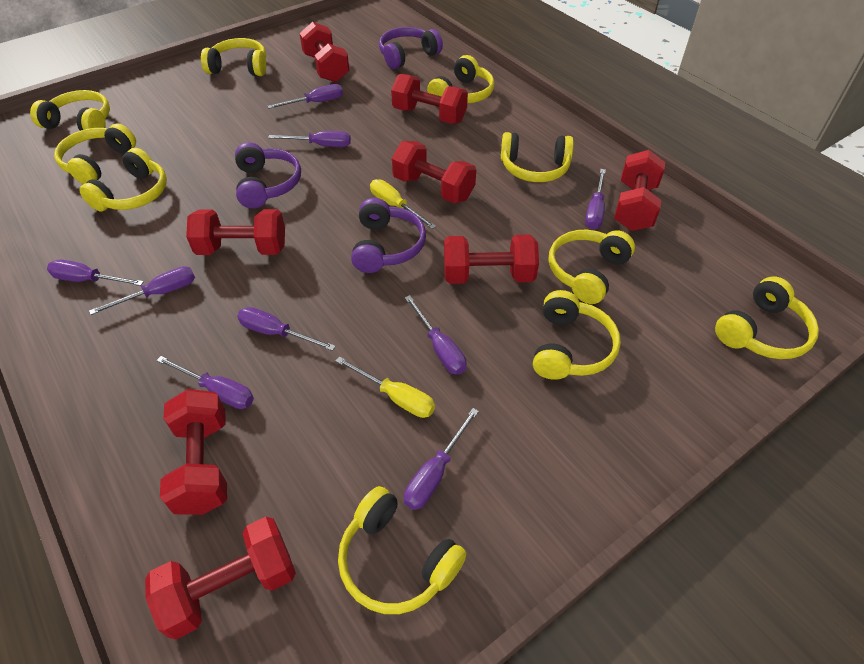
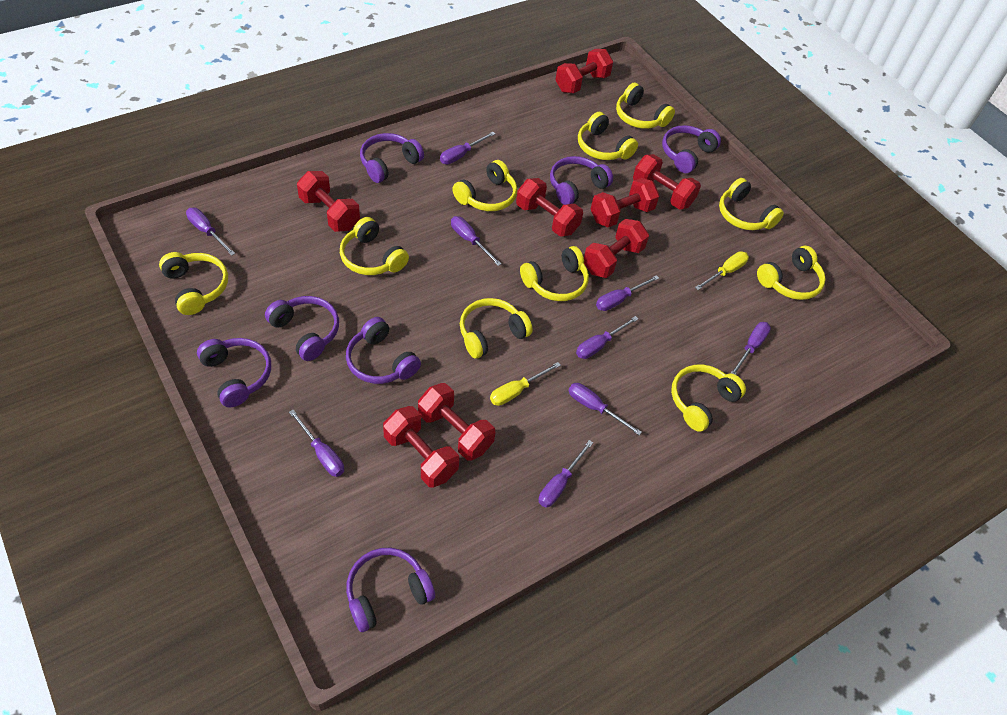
purple headphones: [235,142,301,208] [351,198,426,273] [379,27,443,69] = 3 -> [197,338,271,407] [265,296,339,361] [346,317,421,384] [346,548,435,632] [360,133,424,183] [550,156,613,205] [662,125,721,173] = 7

